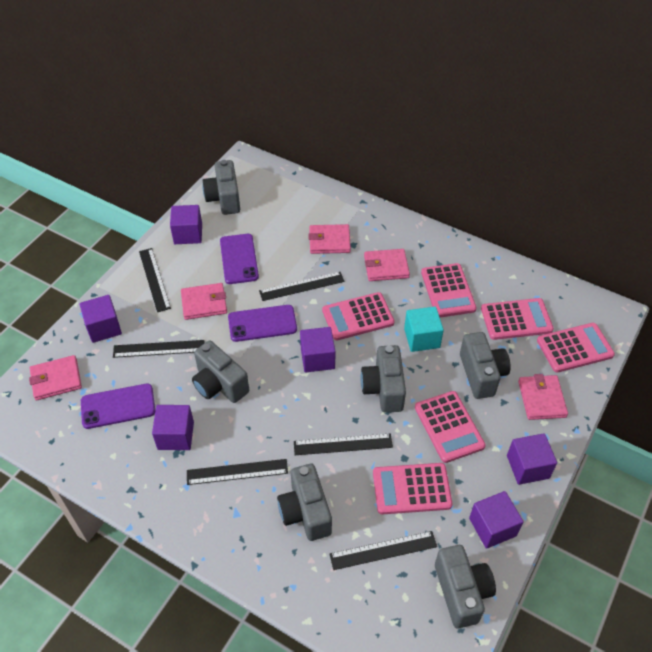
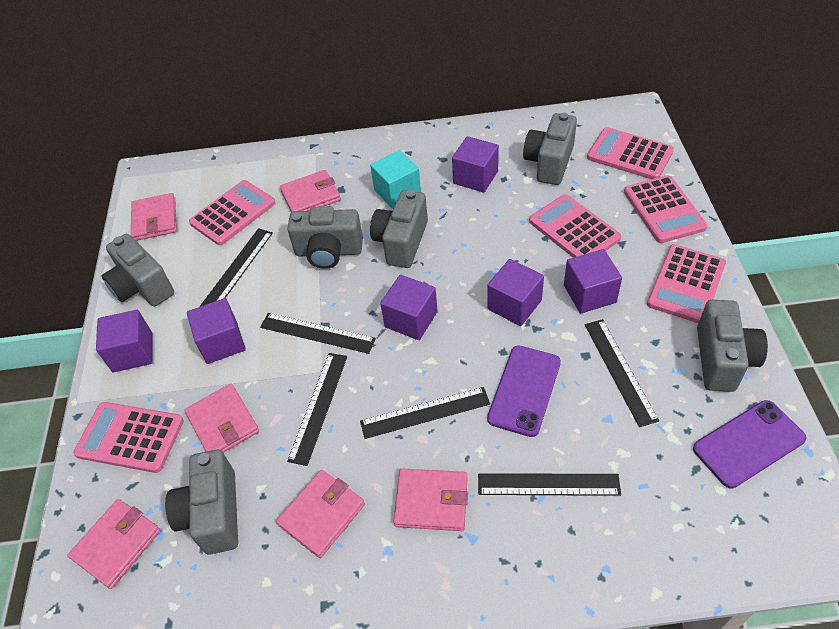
pink wallet: [29,355,82,401] [181,283,227,320] [308,224,351,254] [364,249,410,281] [518,374,568,420] = 5 -> [67,499,161,589] [131,193,177,241] [185,384,259,453] [276,470,365,558] [280,170,341,212] [394,469,468,531] = 6
purple phone: [81,384,155,429] [220,234,259,284] [228,305,297,342] = 3 -> [487,346,561,437] [693,400,807,488] = 2

